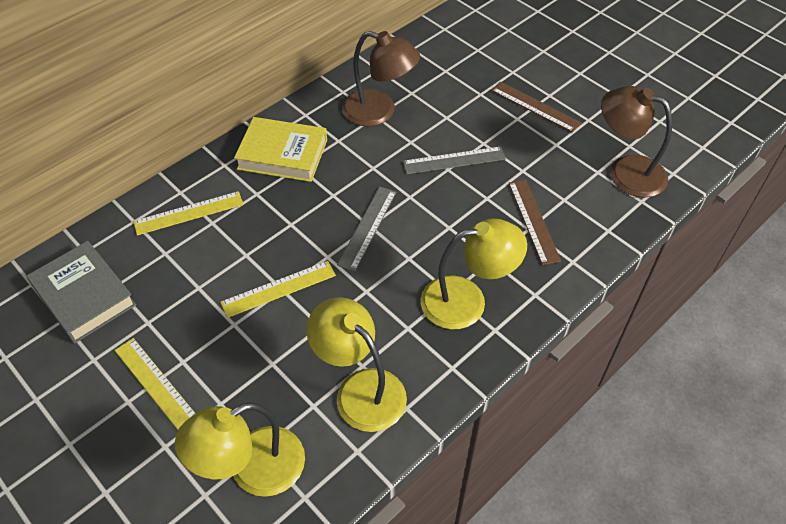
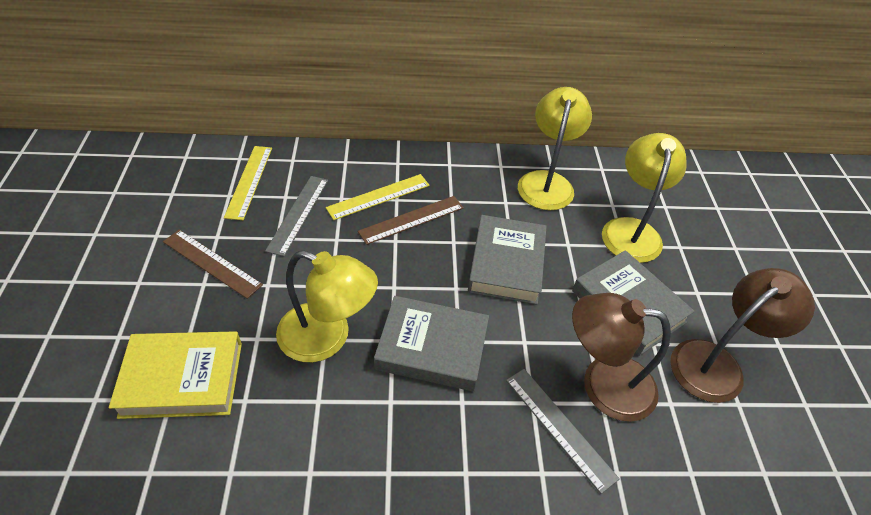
grey book: [26,241,136,343] = 1 -> [374,296,489,391] [468,215,547,305] [572,250,695,356] = 3
yellow ruler: [115,338,196,430] [133,191,244,236] [220,261,336,318] = 3 -> [224,146,272,220] [326,174,430,220] = 2

